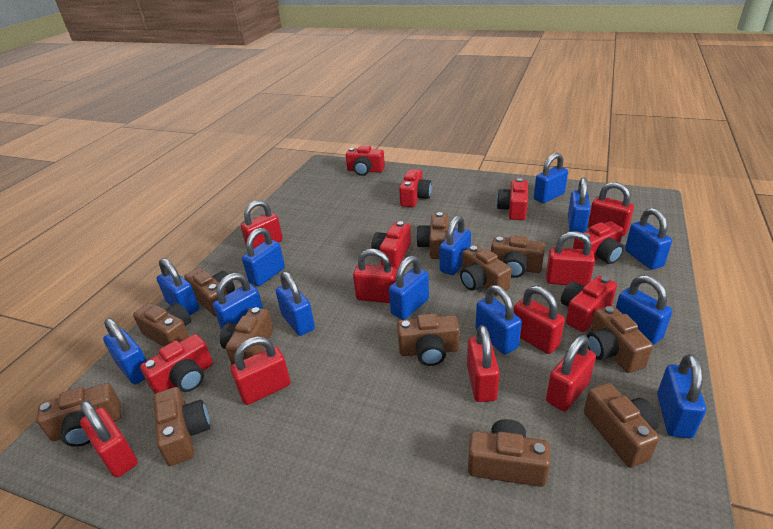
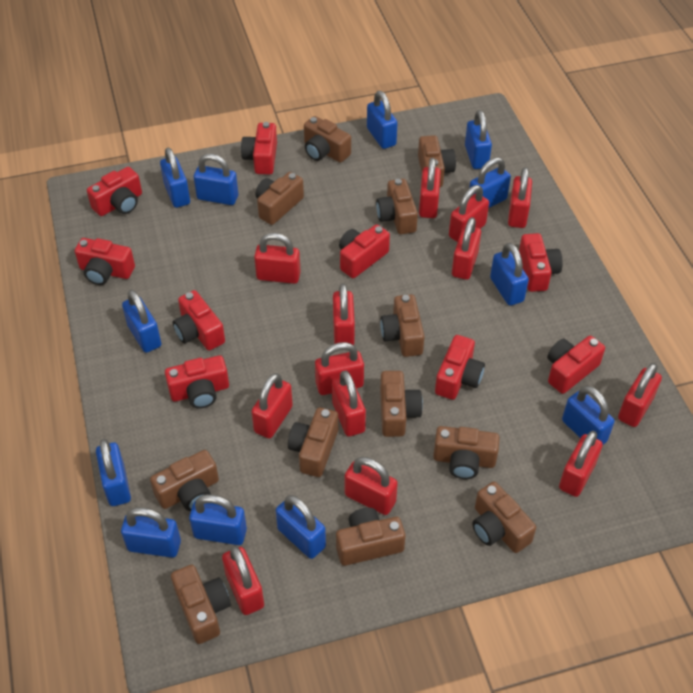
blue padlock: [103,318,147,385] [157,258,199,315] [213,273,263,329] [242,228,285,286] [276,271,315,336] [389,256,429,320] [439,215,471,275] [475,285,522,355] [534,153,568,203] [568,177,591,233] [616,275,673,345] [625,208,672,270] [657,354,706,438] = 13 -> [96,439,131,506] [121,507,181,558] [122,290,161,353] [160,147,190,208] [189,494,247,545] [194,154,238,205] [276,495,326,559] [367,91,398,149] [465,110,492,169] [469,157,511,208] [490,243,529,306] [562,386,615,444] = 12
red camera: [140,334,213,394] [346,146,385,176] [372,221,411,269] [399,169,432,207] [497,178,528,220] [561,276,617,332] [573,221,624,264] = 7 -> [75,238,135,285] [87,167,142,216] [165,355,229,408] [172,290,225,351] [241,122,277,174] [339,224,390,278] [435,335,485,400] [519,233,563,292] [547,336,605,394] = 9
red padlock: [80,401,138,477] [231,336,290,405] [241,200,283,249] [353,249,397,303] [467,325,500,402] [514,286,565,354] [546,231,595,286] [546,335,596,412] [588,182,634,236] = 9 -> [222,546,264,615] [251,373,293,439] [254,233,301,284] [315,342,364,395] [332,370,366,436] [333,283,355,345] [345,457,398,515] [419,158,441,218] [449,185,489,242] [452,217,481,280] [508,167,532,228] [559,431,603,497] [618,363,662,427] = 13

